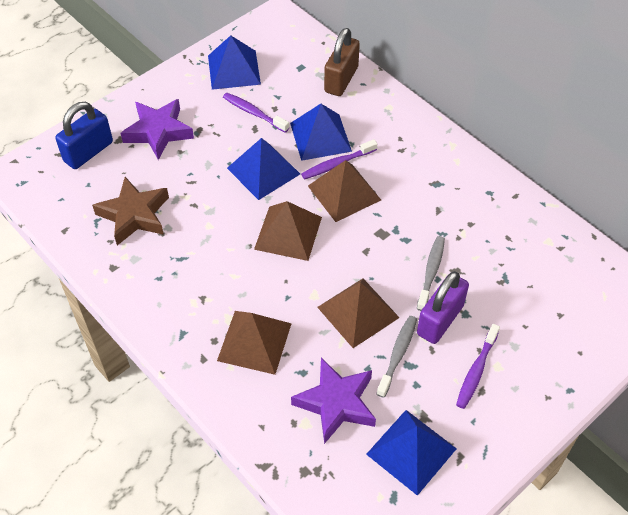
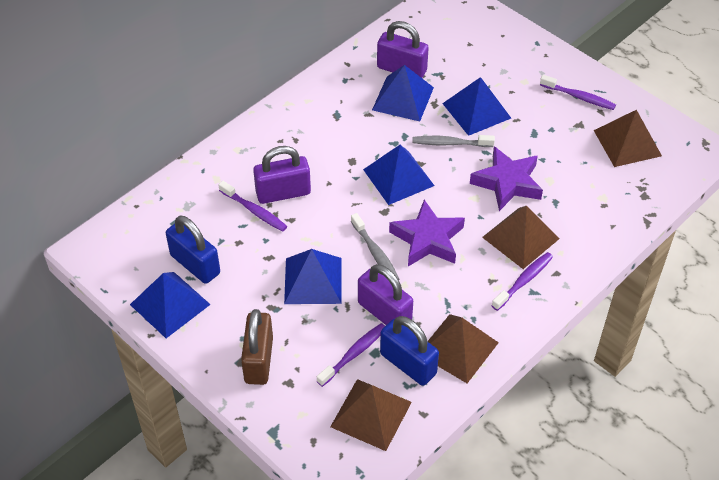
blue padlock: [55,102,113,169] = 1 -> [166,216,220,284] [380,316,439,386] = 2
blue pyramid: [208,35,261,90] [227,138,300,200] [290,104,352,161] [366,410,457,496] = 4 -> [130,272,211,338] [284,249,342,304] [363,145,435,205] [372,65,434,122] [442,77,511,136] = 5
brown star: [92,177,169,245] = 1 -> none = 0
purple padlock: [417,271,469,344] = 1 -> [253,146,311,204] [358,264,413,325] [377,21,429,78] = 3
purple toothbrush: [223,93,289,133] [301,139,377,180] [456,324,500,409] = 3 -> [218,181,287,231] [317,323,385,387] [492,252,553,311] [540,75,616,110] = 4

